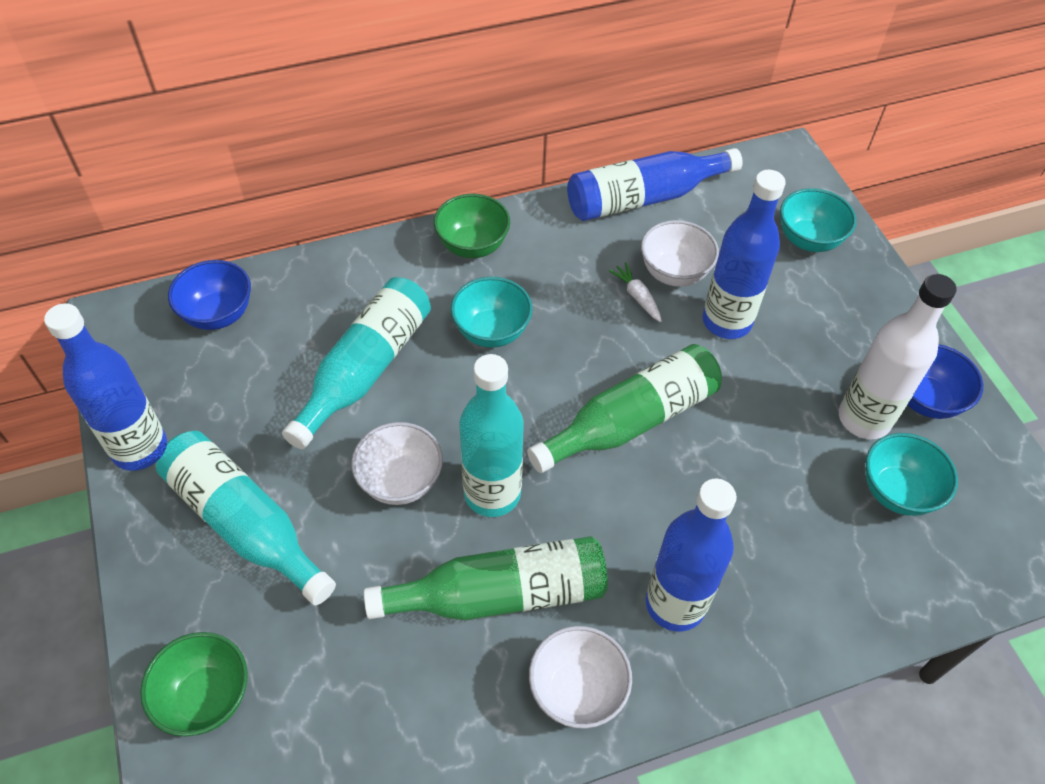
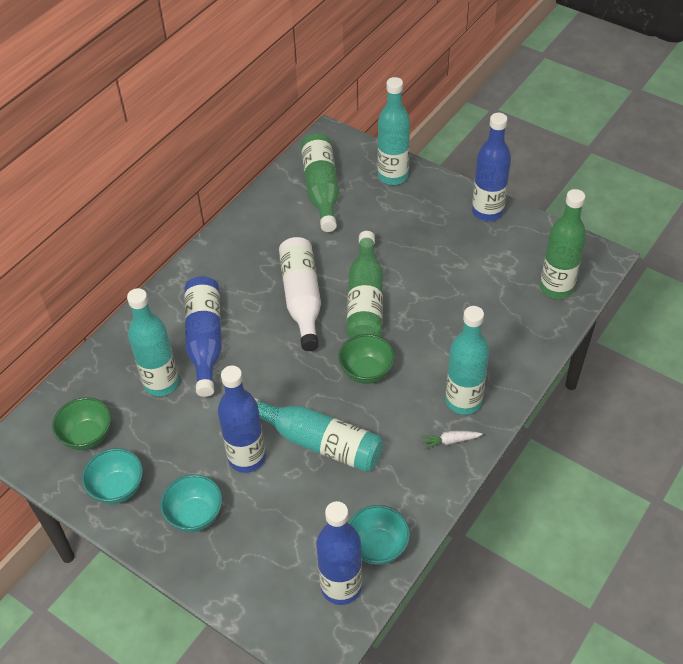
blue bowl: [168,260,251,330] [908,344,983,419] = 2 -> none = 0
green bottle: [364,536,608,620] [527,344,722,473] = 2 -> [301,133,339,232] [347,231,383,338] [540,189,586,299] = 3
turquoise bottle: [156,431,336,605] [282,277,431,449] [460,354,524,517] = 3 -> [127,288,179,396] [253,397,383,472] [378,77,410,185] [445,306,489,415] = 4
white bowl: [351,422,443,505] [529,626,632,729] [641,220,719,287] = 3 -> none = 0

